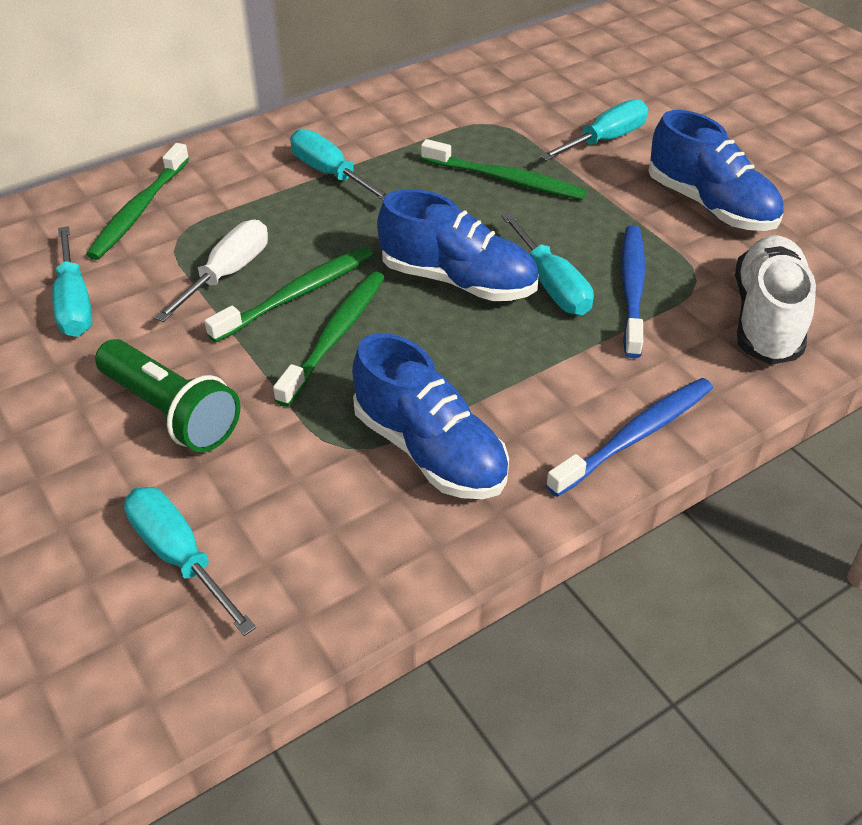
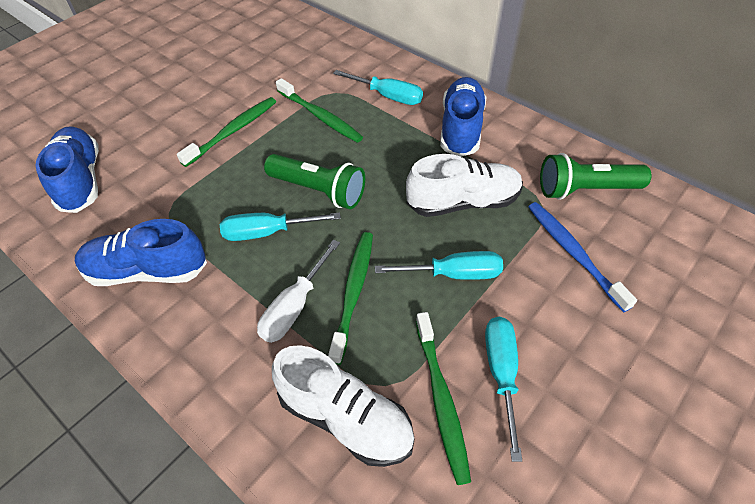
blue toothbrush: [546,378,713,497] [621,225,645,358] = 2 -> [528,202,637,312] = 1
green flashlight: [95,339,240,452] = 1 -> [264,154,365,209] [540,153,652,200] = 2
turquoise screwdriver: [52,226,92,337] [124,487,256,636] [290,129,387,200] [501,213,594,315] [540,99,648,161] = 5 -> [220,212,341,241] [333,70,423,105] [375,251,503,280] [485,317,522,462] = 4
white shoe: [735,236,816,365] = 1 -> [272,345,415,467] [406,154,523,217] = 2

